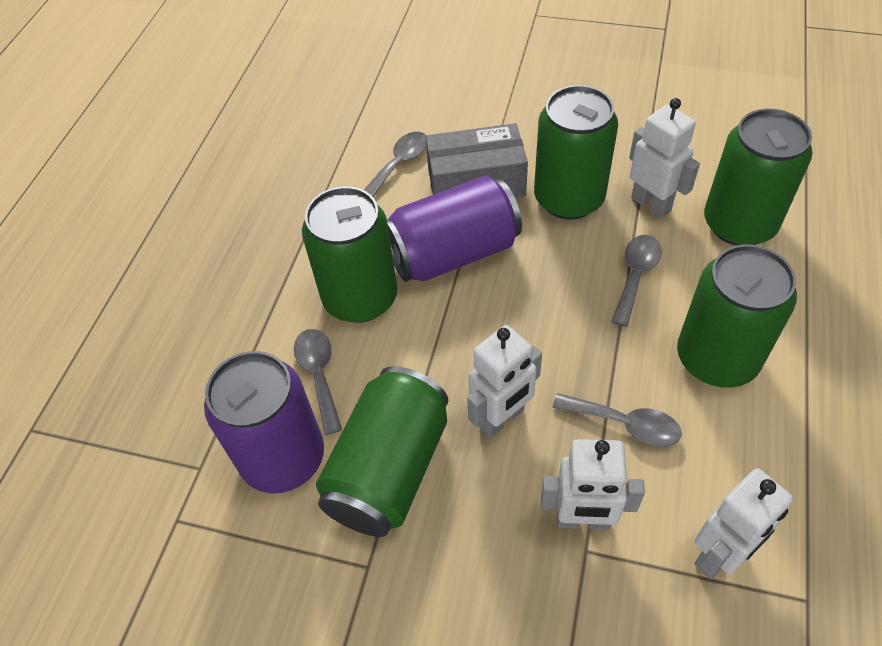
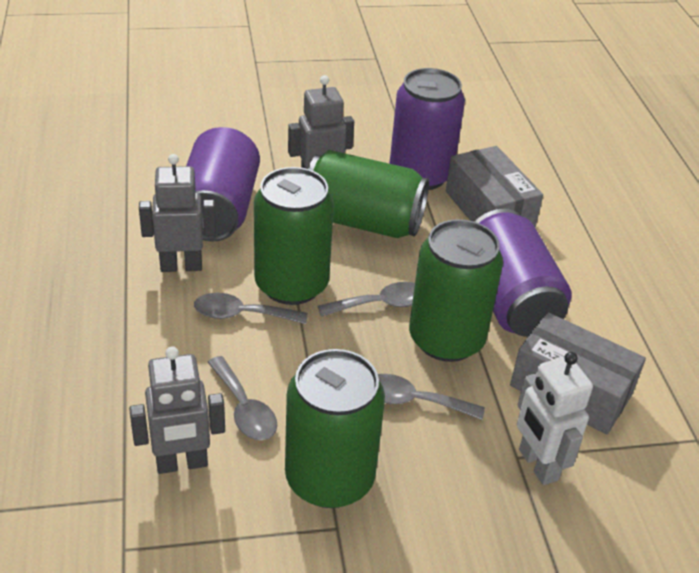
green can: [302,186,397,323] [316,366,448,537] [534,85,618,219] [677,244,797,388] [704,109,812,246] = 5 -> [254,167,334,305] [285,349,385,508] [308,150,429,238] [409,219,503,362] = 4
grey box: [425,123,528,198] = 1 -> [446,146,543,228] [510,312,646,434] = 2
grey robot: none = 0 -> [129,347,225,474] [139,154,216,272] [288,75,354,169] = 3
purple can: [204,351,324,493] [387,176,522,282] = 2 -> [186,127,260,242] [389,68,465,190] [475,209,571,337] = 3
white robot: [467,325,542,438] [541,439,645,530] [629,98,700,218] [694,468,793,579] = 4 -> [517,352,593,485] = 1

